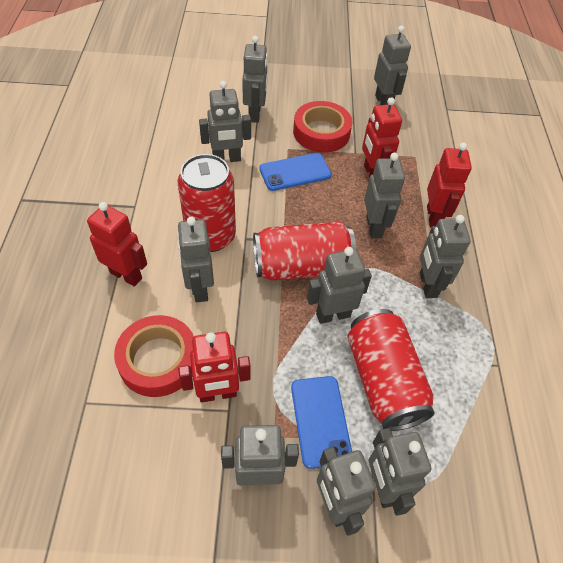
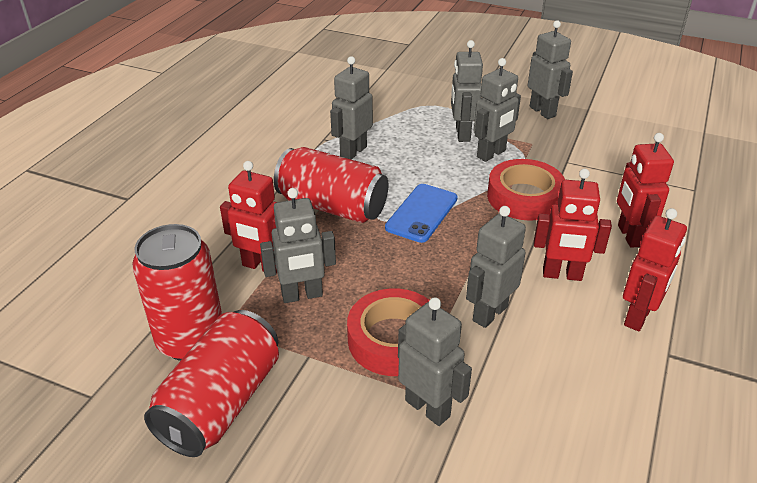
blue phone: [259,153,331,191] [291,376,352,469] = 2 -> [385,184,458,243] = 1
grey robot: [177,217,214,302] [199,81,251,162] [221,425,299,485] [242,36,268,123] [307,247,372,324] [317,447,376,536] [364,153,405,238] [369,428,431,516] [374,26,411,105] [420,215,471,298] = 10 -> [260,188,336,303] [330,56,373,160] [398,297,472,426] [451,40,483,142] [466,206,526,328] [474,58,521,162] [528,20,573,119] = 7

